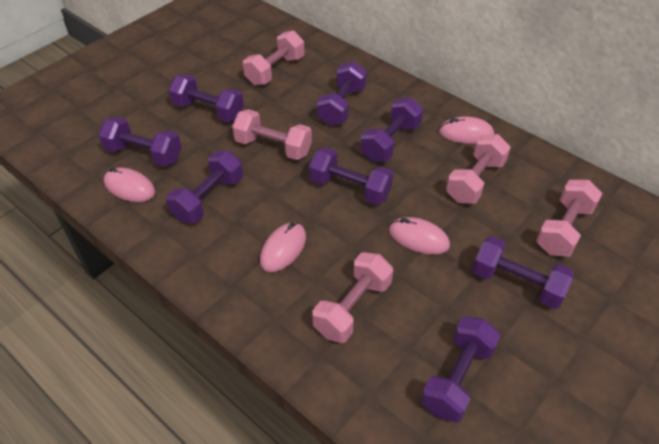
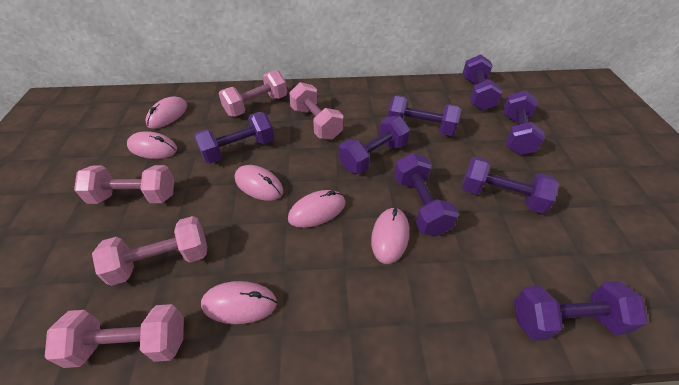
pink mouse: [104,167,155,202] [260,222,306,272] [389,217,450,255] [439,117,494,144] = 4 -> [127,131,177,159] [145,96,187,129] [201,281,277,324] [235,165,283,201] [288,190,345,228] [371,208,409,264] = 6

